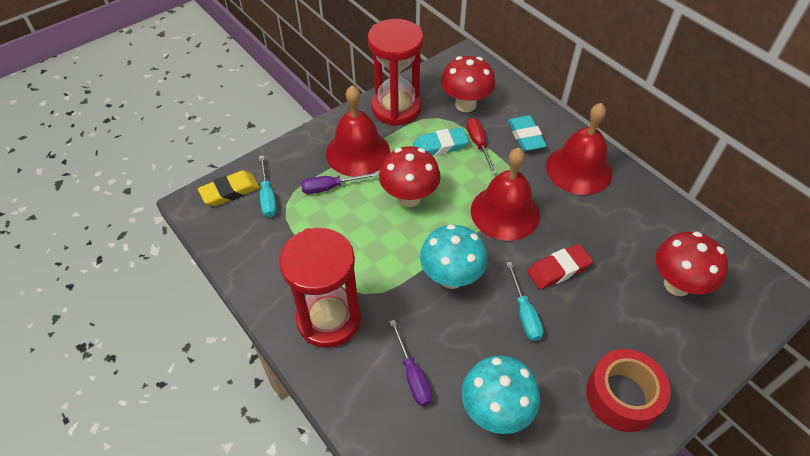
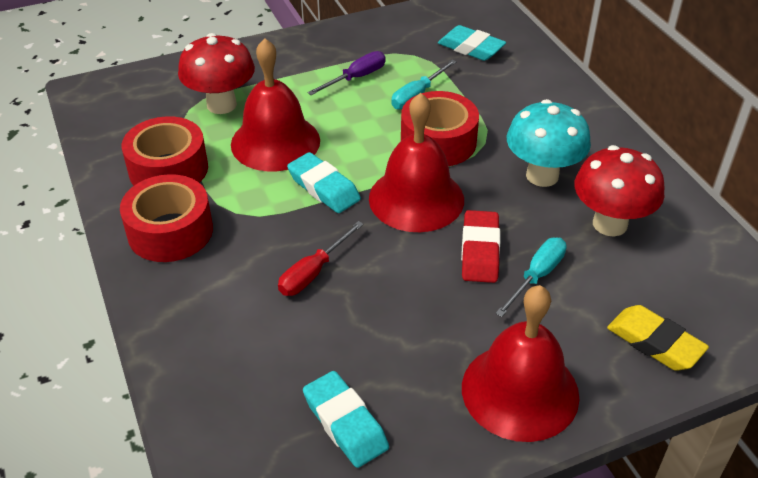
purple screwdriver: [301,172,379,194] [390,320,432,406] = 2 -> [307,51,386,95] = 1
red hourglass: [279,228,361,348] [368,19,424,126] = 2 -> none = 0
red mushroom: [379,146,441,207] [441,56,495,112] [655,232,728,296] = 3 -> [178,33,255,114] [574,145,664,236] = 2
red tape: [586,349,671,432] = 1 -> [120,174,213,262] [122,116,208,186] [401,91,479,166] = 3
turquoise eraser: [413,127,469,156] [508,115,547,151] = 2 -> [287,152,361,213] [303,371,389,468] [438,25,506,61] = 3
turquoise mushroom: [420,224,488,289] [462,355,540,434] = 2 -> [507,99,591,187] = 1

